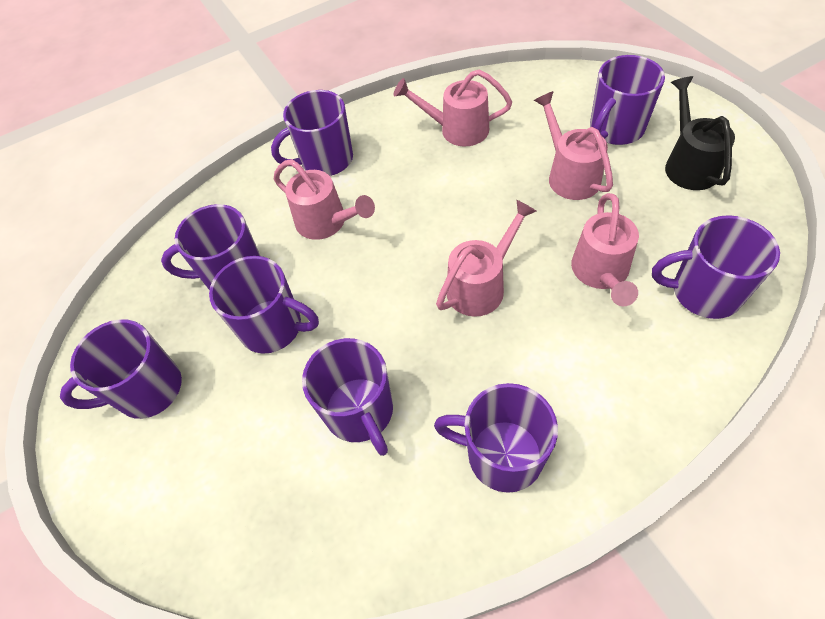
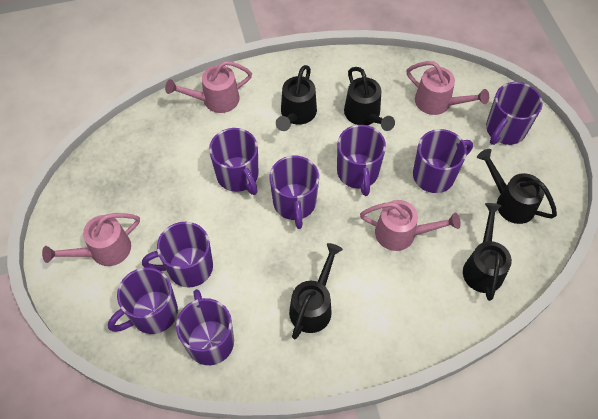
black watering can: [665,76,735,190] = 1 -> [276,65,317,131] [289,243,343,339] [344,67,395,131] [463,203,512,301] [477,149,557,224] = 5
pink watering can: [274,159,375,240] [394,70,512,146] [436,199,536,317] [534,91,613,200] [571,193,639,306] = 5 -> [42,213,140,266] [165,61,252,113] [360,200,461,251] [406,61,489,115] = 4

